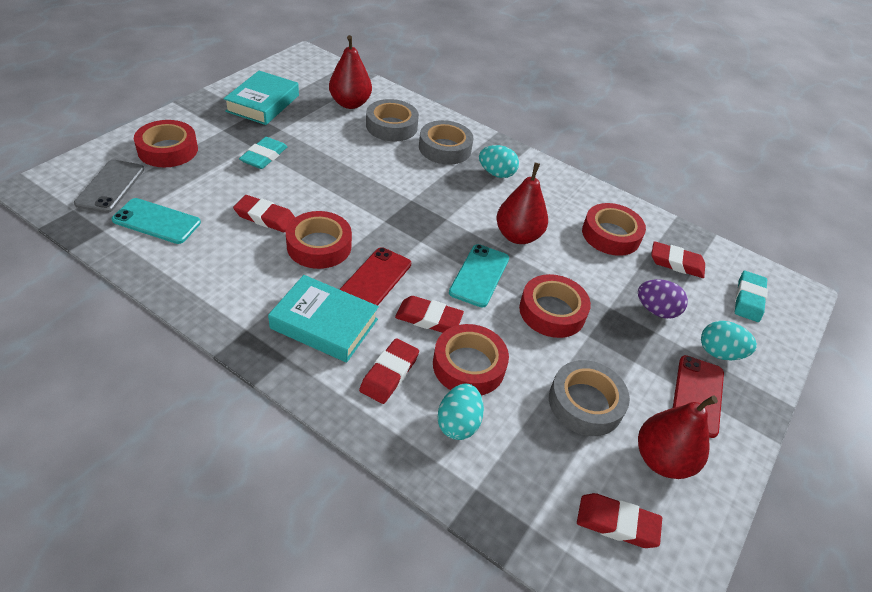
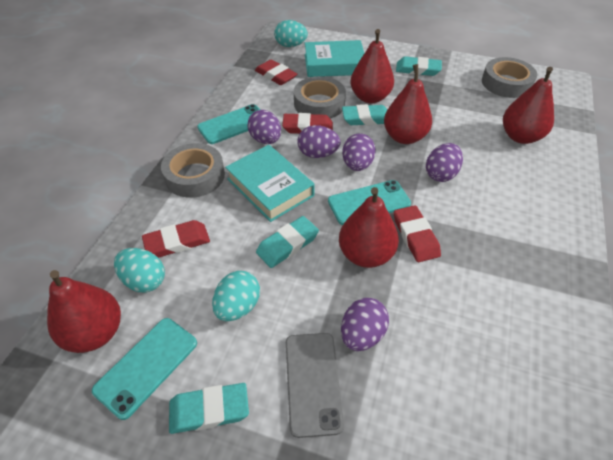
purple egg: [638,279,688,319] = 1 -> [247,110,281,144] [297,125,341,158] [341,298,389,351] [342,133,376,171] [426,143,463,182] = 5
red eraser: [233,195,295,232] [359,338,419,404] [395,296,464,333] [577,493,662,548] [651,241,705,278] = 5 -> [142,220,210,258] [255,60,297,85] [282,113,333,134] [394,205,441,262] = 4
red pear: [329,35,372,109] [496,163,548,244] [638,396,718,479] = 3 -> [47,270,121,353] [339,187,399,268] [350,29,394,103] [384,64,432,144] [503,67,554,144] = 5
red phone: [339,247,411,306] [673,355,724,438] = 2 -> none = 0
red tape: [134,120,198,167] [286,211,352,269] [433,324,509,395] [519,274,591,338] [582,203,646,256] = 5 -> none = 0
turquoise eraser: [239,137,287,169] [735,271,768,322] = 2 -> [169,383,249,434] [256,216,319,268] [342,104,387,125] [396,56,442,76] = 4
turquoise phone: [112,198,201,244] [449,244,509,307] = 2 -> [92,318,197,420] [197,104,260,144] [328,180,411,225] = 3

